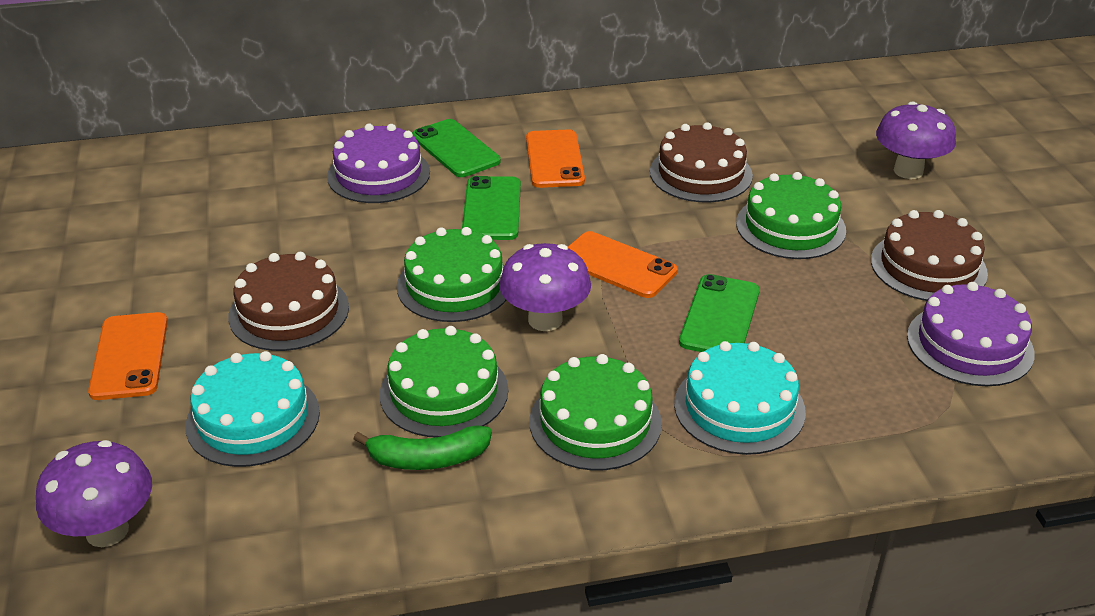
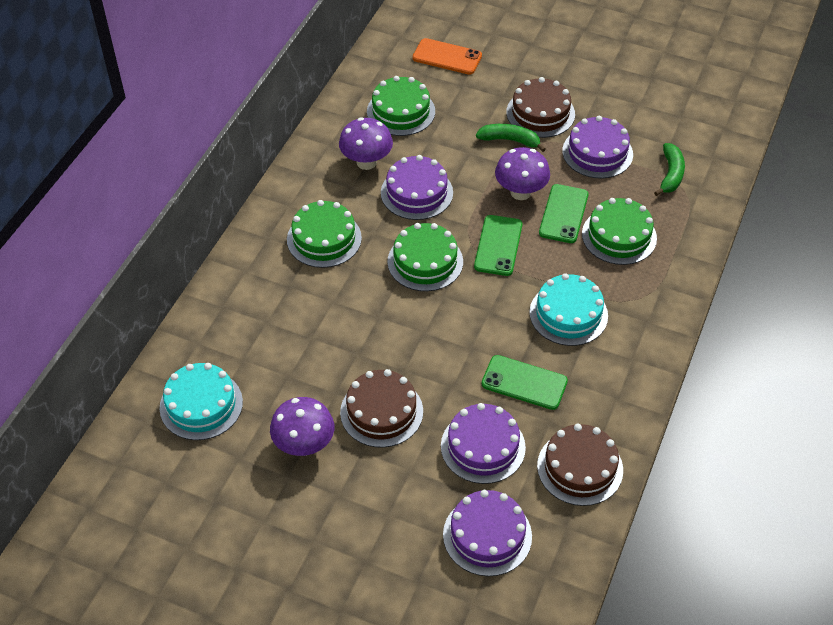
green banana: [354,425,492,470] = 1 -> [476,124,546,152] [654,143,685,196] = 2
orange phone: [88,312,168,400] [526,129,585,188] [568,231,678,298] = 3 -> [413,38,482,75] = 1
purple cake: [327,124,430,203] [907,282,1035,386] = 2 -> [381,155,453,220] [441,403,526,484] [443,490,532,576] [562,116,633,179] = 4

